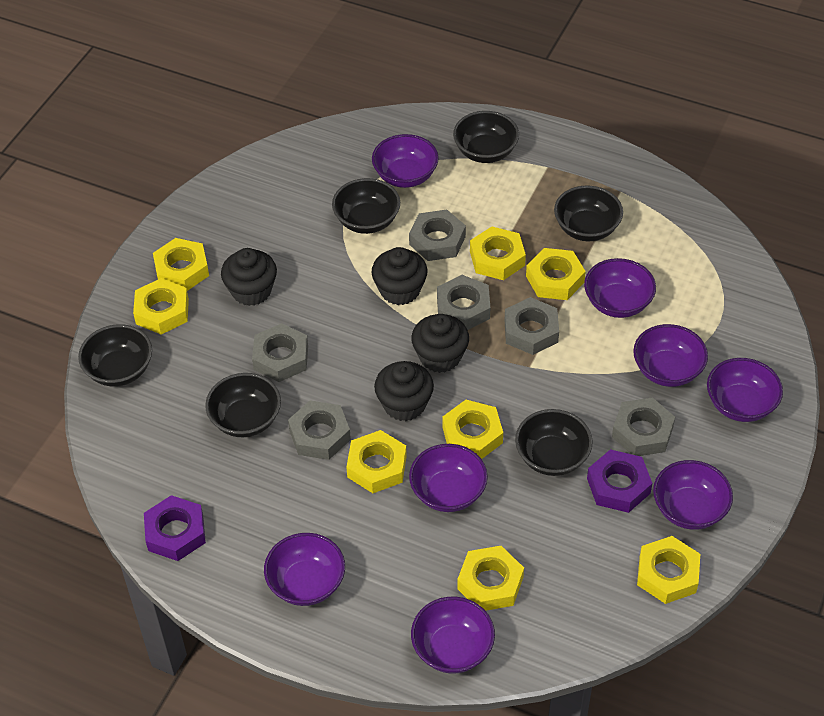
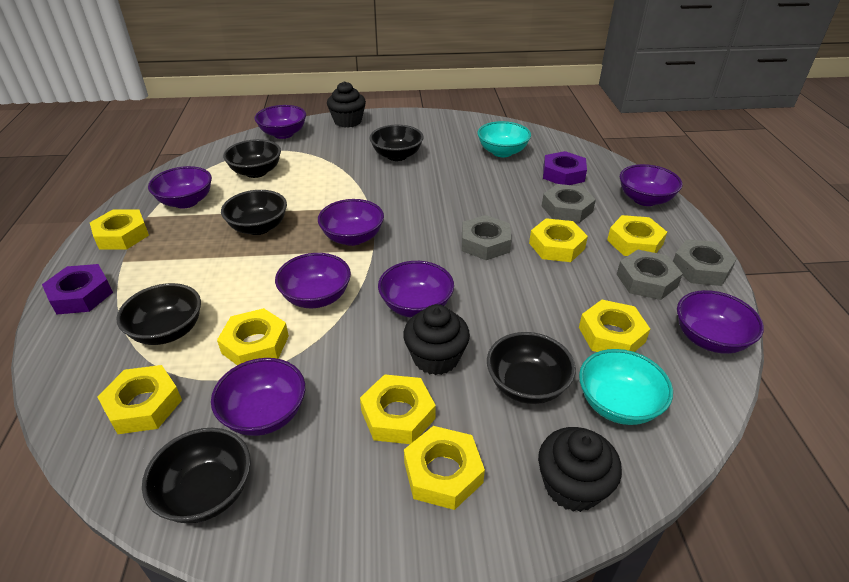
black cupcake: [221,248,277,306] [372,247,428,305] [374,361,434,421] [411,314,469,373] = 4 -> [327,81,366,128] [403,304,470,375] [538,427,622,512] = 3
grey nut: [252,323,308,382] [288,400,351,460] [409,210,466,261] [437,275,490,330] [505,297,559,355] [612,397,675,456] = 6 -> [462,215,512,260] [542,184,596,223] [617,250,683,300] [673,239,737,286] = 4
turquoise bowl: none = 0 -> [477,121,531,157] [579,349,673,425] = 2

